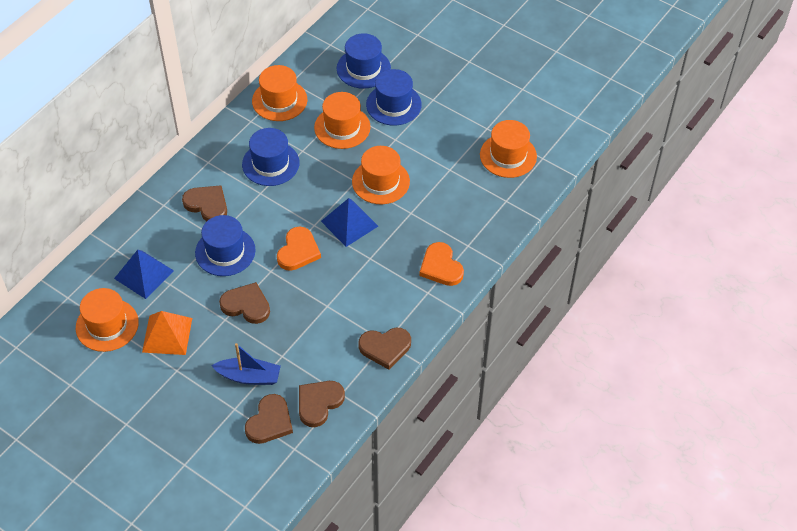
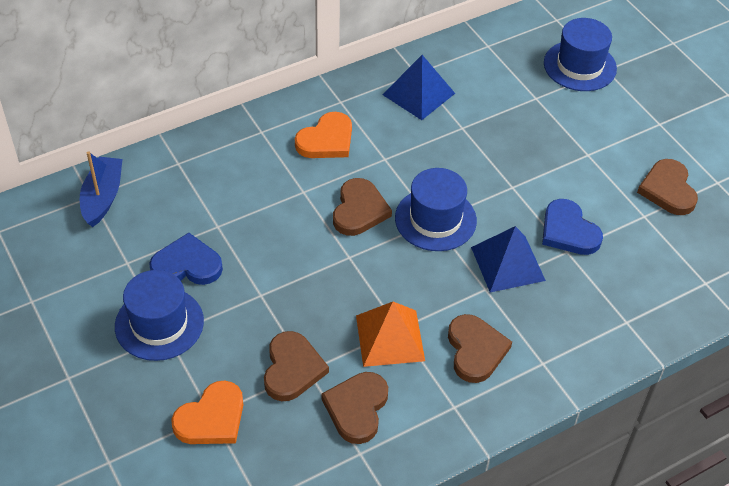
blue hat: [195,215,256,276] [242,128,299,186] [337,33,391,89] [366,69,422,125] = 4 -> [115,270,204,361] [395,168,477,251] [544,18,617,91] = 3
blue heart: none = 0 -> [149,233,223,285] [542,199,603,255] = 2
orange hat: [76,288,139,352] [252,65,307,121] [314,92,370,149] [352,146,410,204] [480,120,537,178] = 5 -> none = 0

